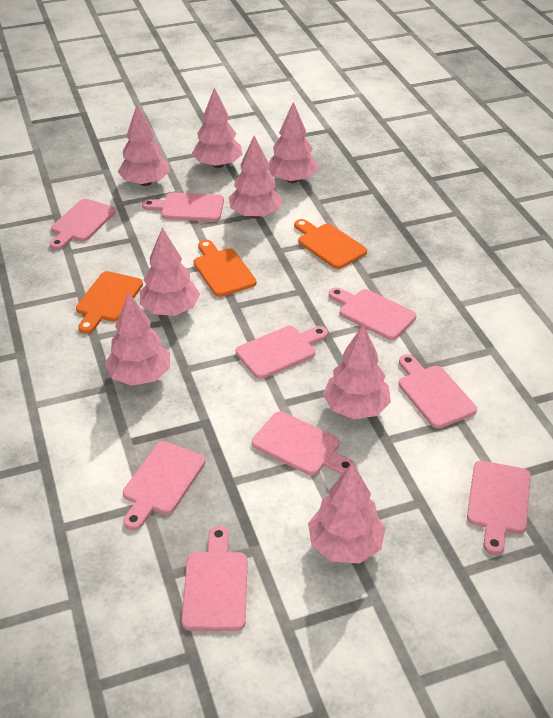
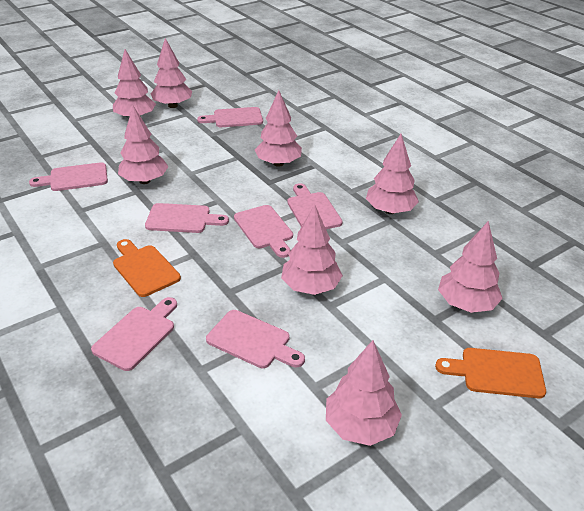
orange cutting board: [76,271,143,334] [194,240,256,297] [294,219,367,269] = 3 -> [113,239,181,297] [435,348,546,398] = 2
pink cutting board: [50,199,116,250] [123,441,205,531] [142,193,224,221] [181,526,248,631] [236,326,328,379] [252,411,355,475] [329,287,416,340] [399,354,477,429] [467,461,531,555] = 9 -> [29,162,108,191] [91,297,177,371] [145,203,229,233] [197,107,263,127] [206,310,305,368] [234,205,293,258] [287,183,343,229] = 7

